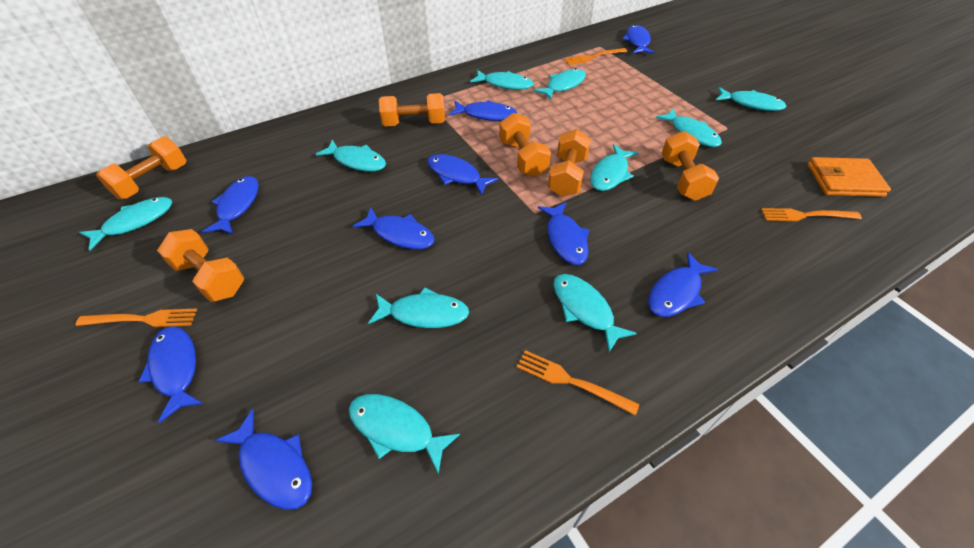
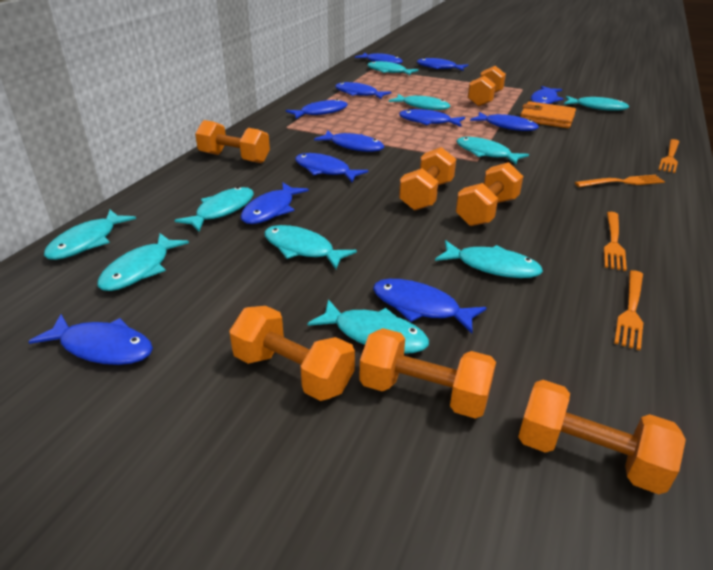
blue fish: [138,326,203,423] [202,176,259,235] [215,409,312,510] [353,207,435,249] [427,154,498,195] [449,100,517,121] [538,202,589,265] [622,25,655,54] [648,252,718,317] = 9 -> [28,314,153,365] [240,182,309,224] [286,99,348,119] [295,153,369,182] [314,130,384,152] [335,82,391,99] [355,52,403,64] [373,279,487,333] [399,109,465,127] [417,58,468,71] [470,112,539,131] [531,86,563,104] = 12
orange dumbbell: [96,136,186,199] [157,229,244,302] [379,93,445,127] [499,113,551,177] [548,129,591,197] [661,131,719,201] = 6 -> [195,120,270,163] [229,306,355,401] [359,328,496,419] [399,147,456,210] [456,162,523,226] [468,66,506,107] [518,380,686,494] = 7

